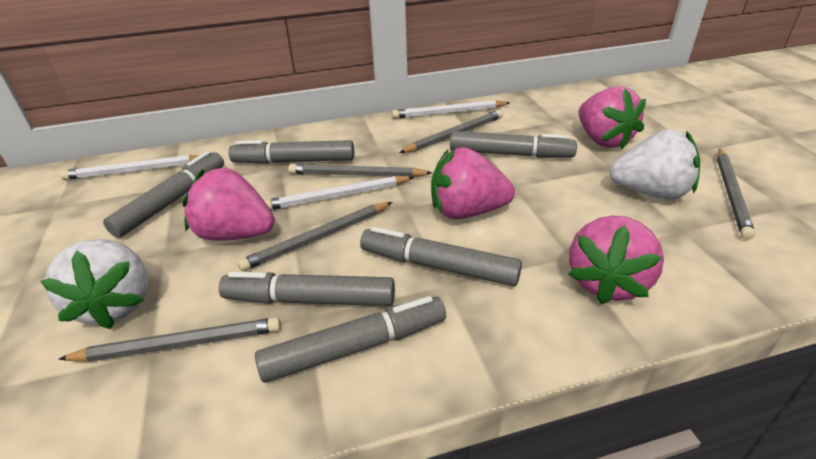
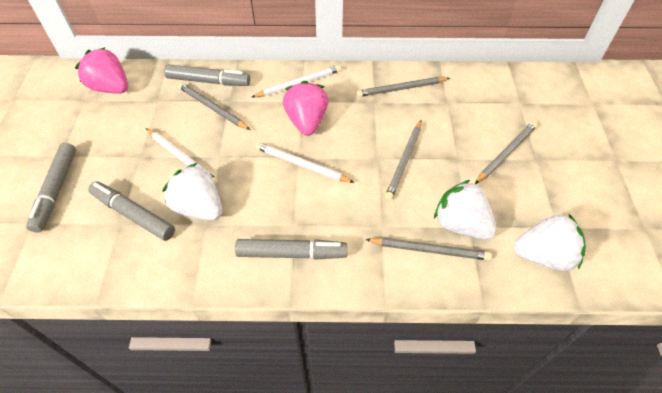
grey marker: [103,151,224,238] [219,272,395,306] [228,140,354,164] [255,296,446,382] [360,227,522,286] [450,131,577,158] = 6 -> [26,143,76,232] [88,181,175,241] [164,64,250,86] [235,239,348,259] = 4
pink strawberry: [182,167,275,241] [431,147,515,219] [568,215,664,304] [578,86,646,149] = 4 -> [75,47,128,94] [283,81,328,136] = 2
white strawberry: [40,239,148,329] [610,129,700,200] = 2 -> [162,163,222,220] [434,180,497,240] [514,214,586,271] = 3

